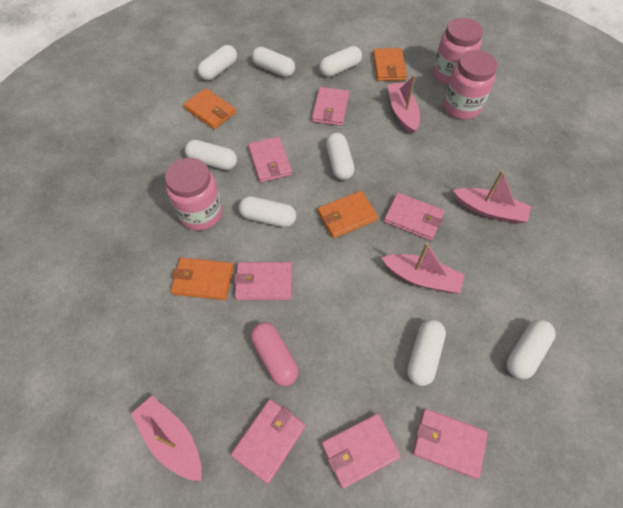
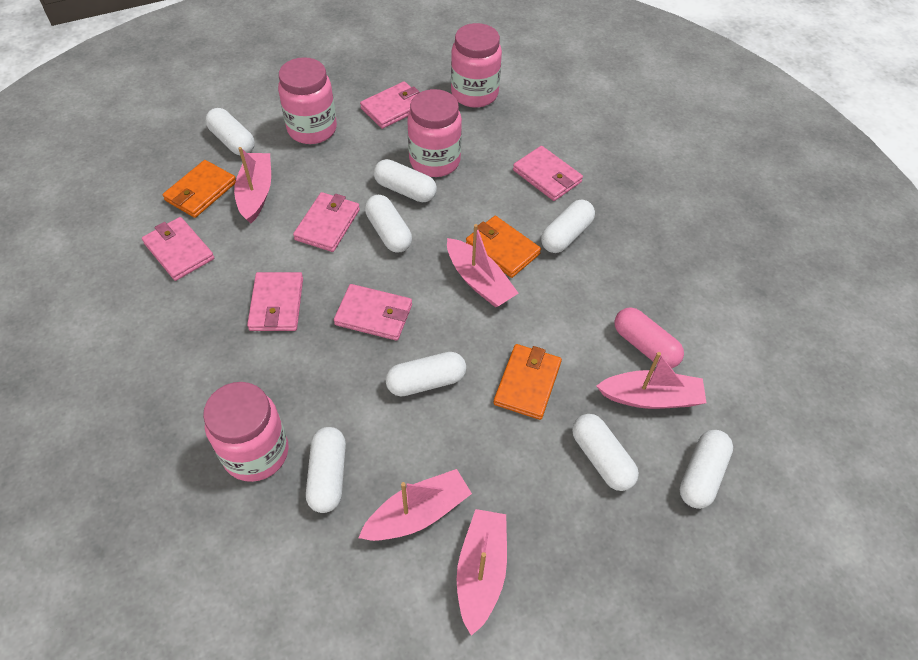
orange wallet: [171,258,234,300] [183,88,236,129] [317,191,378,238] [373,48,407,81] = 4 -> [162,160,236,218] [466,216,541,278] [494,344,562,420] = 3
pink boat: [131,396,202,481] [381,243,465,293] [387,75,420,134] [453,170,531,224] = 4 -> [234,147,271,223] [358,469,472,541] [447,224,519,307] [457,509,507,636] [597,352,707,409] = 5
pink jar: [165,158,223,231] [433,18,483,85] [443,50,497,120] = 3 -> [203,382,289,482] [278,57,337,144] [407,89,462,177] [451,23,502,108] = 4
pink wallet: [231,399,306,484] [234,262,292,300] [248,137,292,183] [312,87,349,126] [322,413,401,489] [384,193,444,241] [412,409,488,479] = 7 -> [142,217,214,281] [247,272,303,331] [293,192,360,252] [334,284,412,341] [360,81,419,129] [513,146,583,201] = 6

